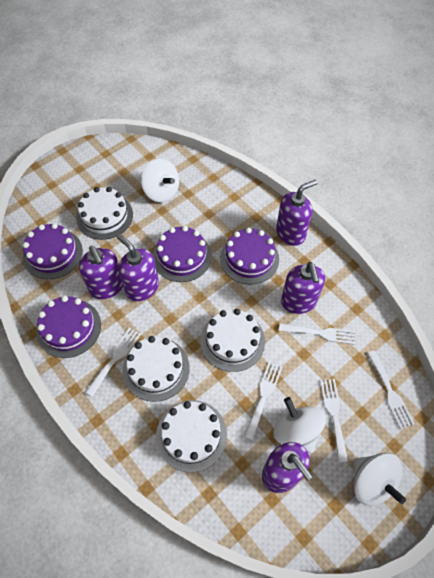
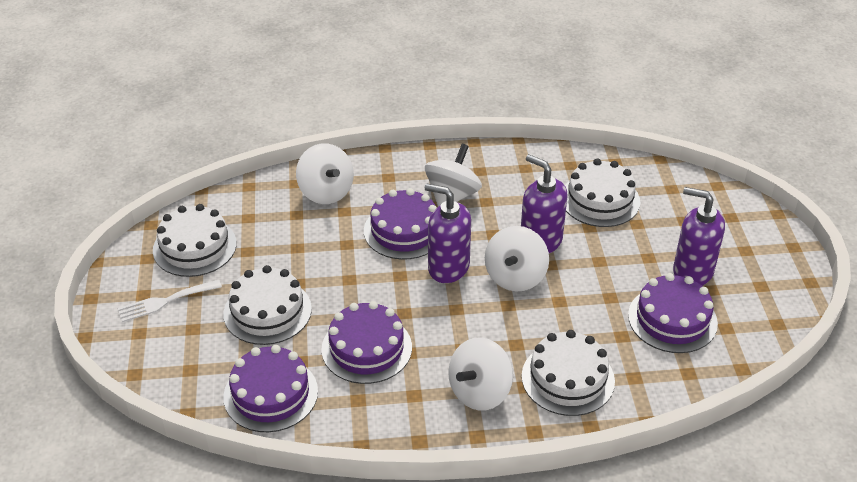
purple soap dispenser: [79,246,123,299] [117,234,159,301] [262,442,313,493] [276,180,317,246] [281,262,325,314] = 5 -> [425,184,471,283] [521,154,567,253] [673,187,725,286] = 3
white fork: [85,328,141,397] [244,362,282,440] [279,323,355,345] [320,379,348,462] [367,350,414,429] = 5 -> [118,280,222,322] = 1
white spinning top: [141,159,179,202] [273,397,326,453] [354,453,406,506] = 3 -> [296,143,354,204] [425,144,482,206] [448,337,513,410] [485,226,549,292] = 4

